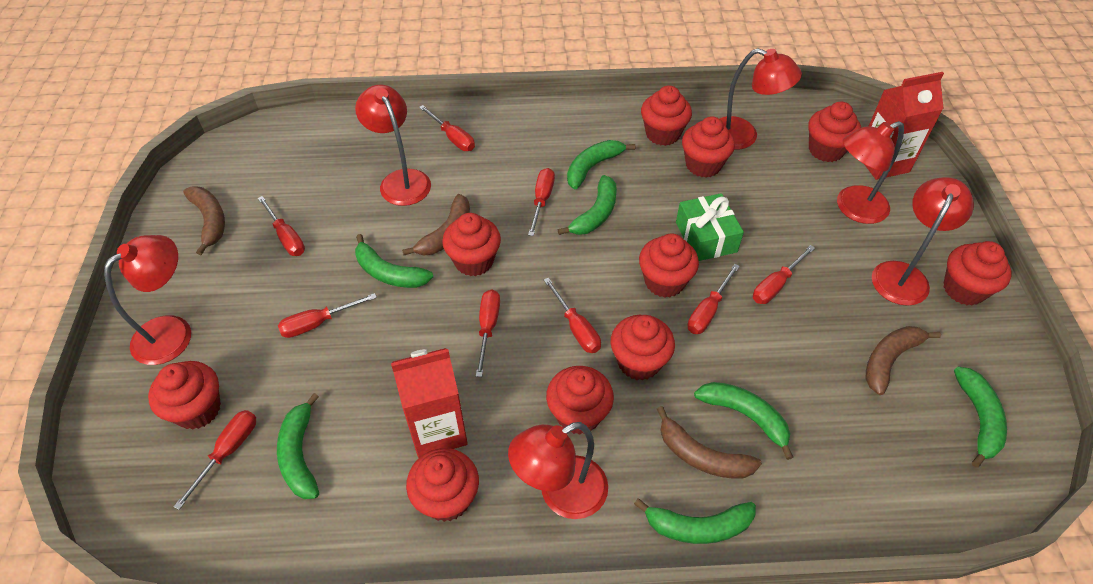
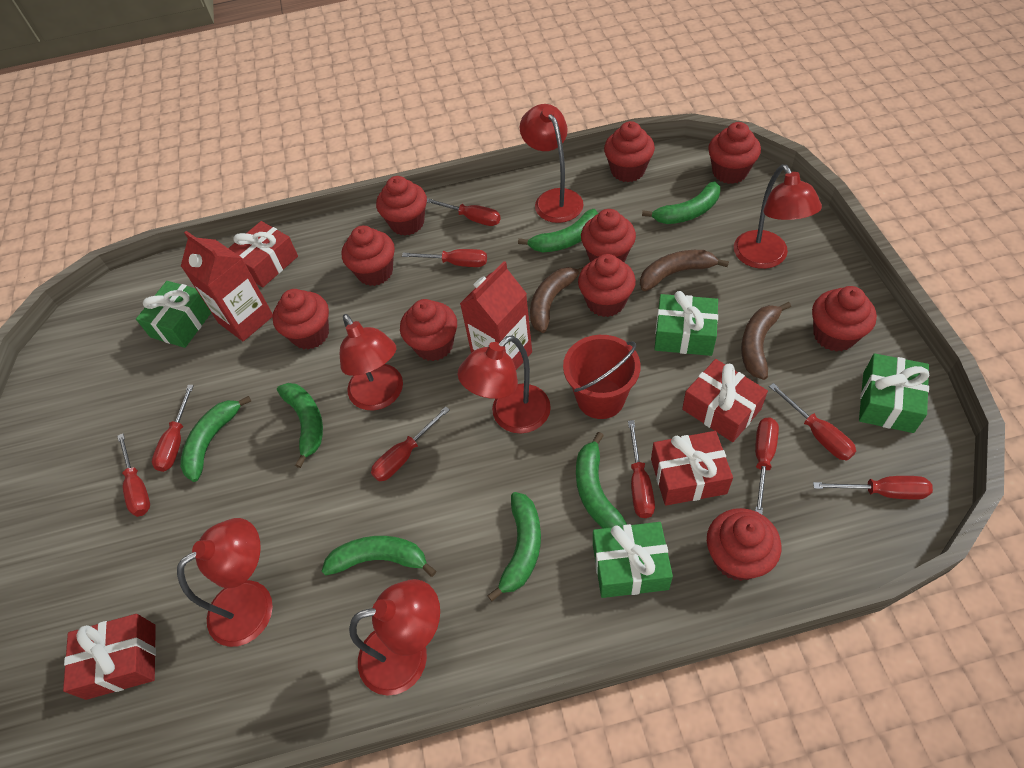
brown banana: [183,186,225,255] [402,194,470,256] [657,406,762,479] [865,326,941,395] = 4 -> [530,267,584,333] [640,250,729,291] [741,302,791,380] = 3
green gift: [676,193,744,261] = 1 -> [136,281,211,348] [593,522,673,598] [654,291,718,356] [859,353,929,433] = 4
red bucket: none = 0 -> [563,335,641,419] = 1
red gift: none = 0 -> [63,614,156,700] [228,221,298,287] [651,431,733,506] [682,359,768,442] = 4

